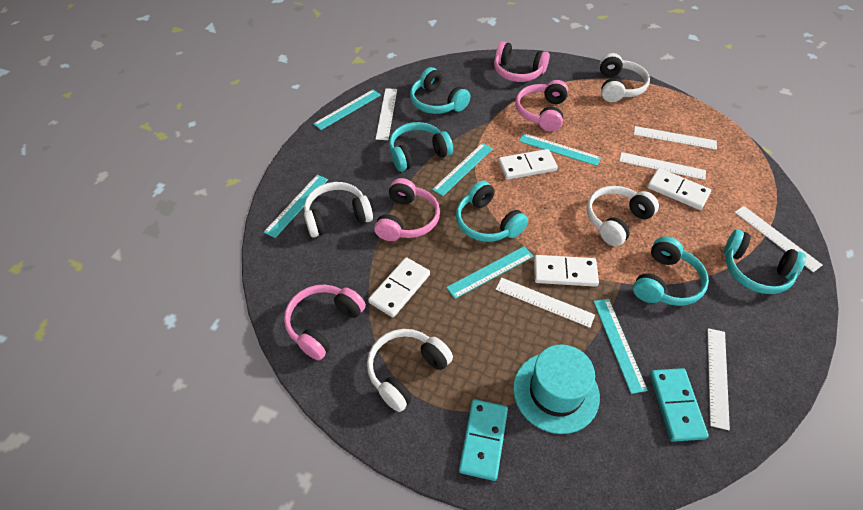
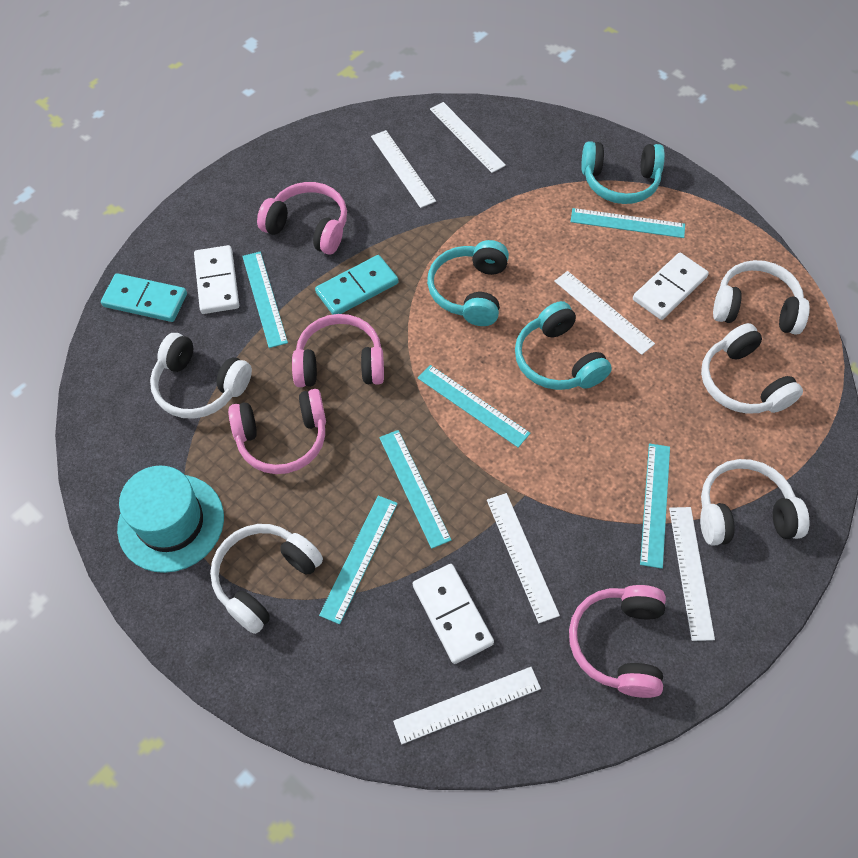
turquoise headphones: [389,122,453,172] [410,67,470,114] [456,181,528,242] [633,236,709,306] [724,229,806,294] = 5 -> [427,240,509,326] [515,301,612,390] [581,141,665,204] = 3
white domino: [368,257,430,317] [498,149,558,180] [534,255,599,287] [647,168,711,210] = 4 -> [194,245,239,314] [413,564,494,664] [633,253,709,320] = 3
white headphones: [304,182,373,238] [367,329,453,412] [587,186,659,246] [600,53,650,102] = 4 -> [150,333,252,419] [210,524,323,634] [700,459,809,545] [701,323,803,414] [713,260,810,335] = 5

